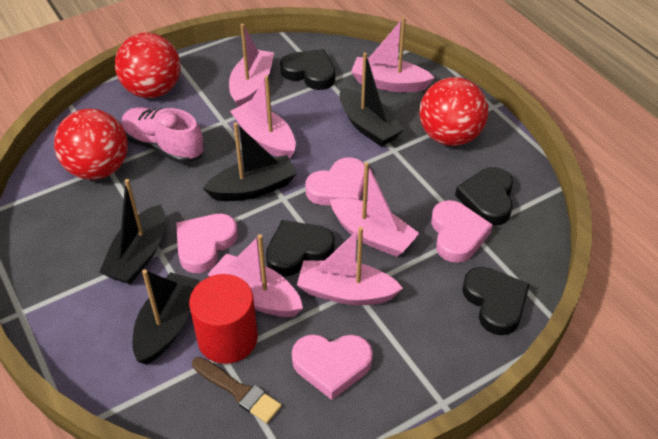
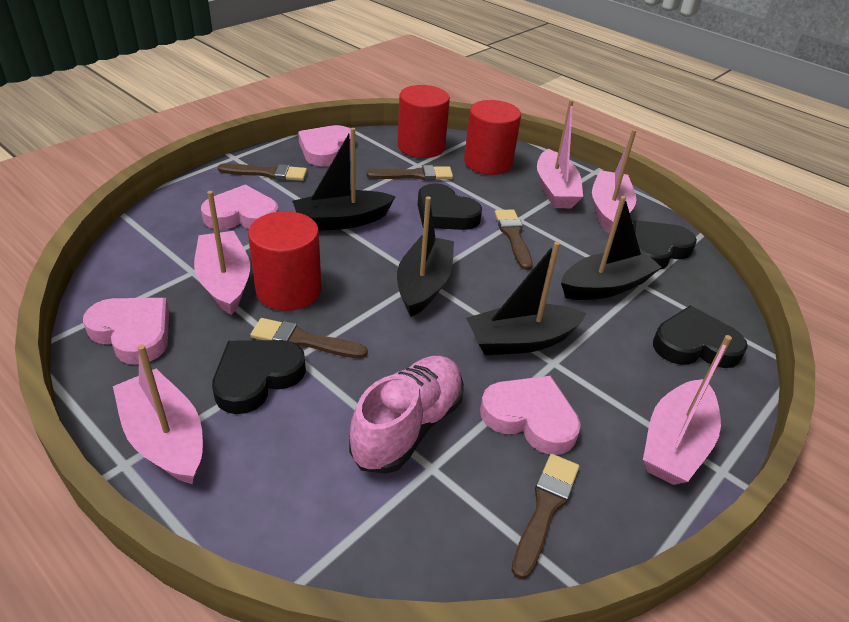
brown brush: [192,357,282,423] = 1 -> [218,163,307,181] [250,318,368,358] [366,165,453,180] [495,209,533,270] [512,454,579,579] = 5
pink boat: [207,234,303,317] [229,24,274,107] [230,75,296,159] [297,227,403,305] [330,162,419,257] [351,17,435,92] = 6 -> [113,344,203,484] [194,191,250,315] [537,100,583,208] [592,129,637,234] [643,335,732,485] = 5
red ball: [54,109,128,180] [115,33,181,98] [419,77,488,146] = 3 -> none = 0
red cylinder: [189,274,258,364] = 1 -> [248,211,321,311] [397,85,450,158] [464,100,521,175] = 3

